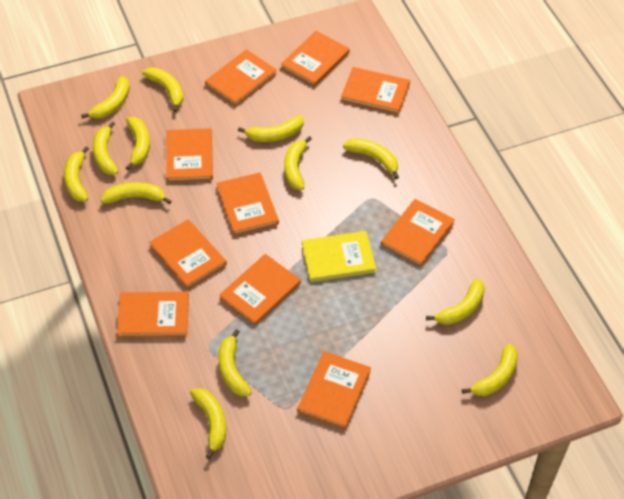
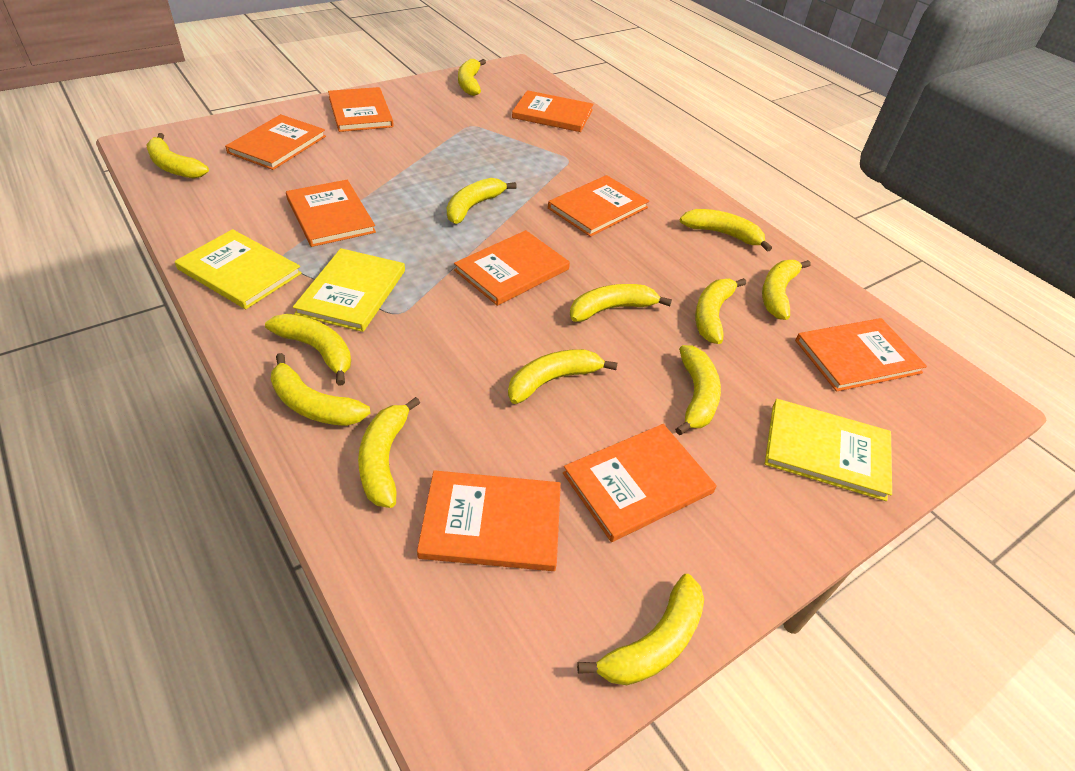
orange book: [117,292,189,338] [149,219,227,289] [166,128,213,182] [205,49,277,106] [216,172,279,235] [219,254,301,325] [281,31,350,86] [297,351,371,429] [341,67,410,114] [381,199,455,267] = 10 -> [225,114,326,170] [286,180,376,247] [328,87,394,132] [417,470,561,571] [454,230,570,306] [512,90,593,132] [548,175,649,237] [563,424,717,542] [795,318,927,392] = 9
yellow book: [302,231,376,282] = 1 -> [175,229,302,309] [293,248,405,332] [765,399,892,501] = 3

